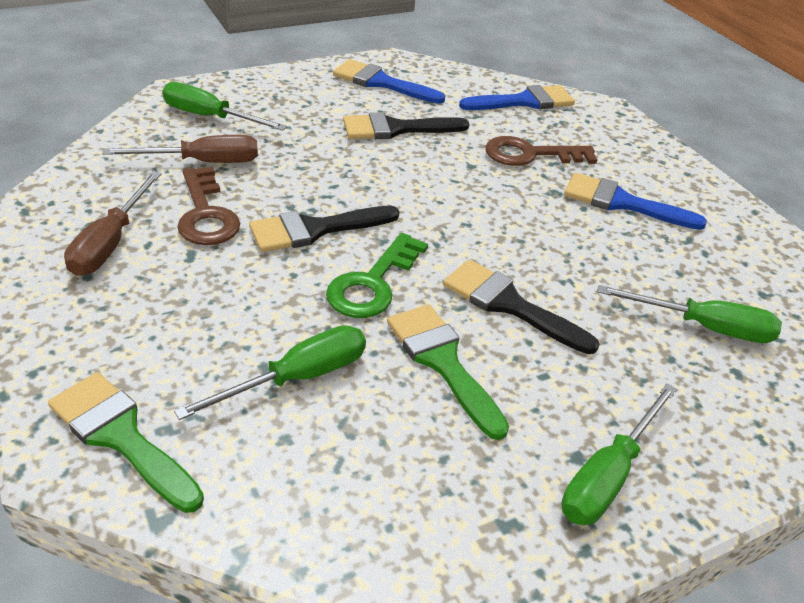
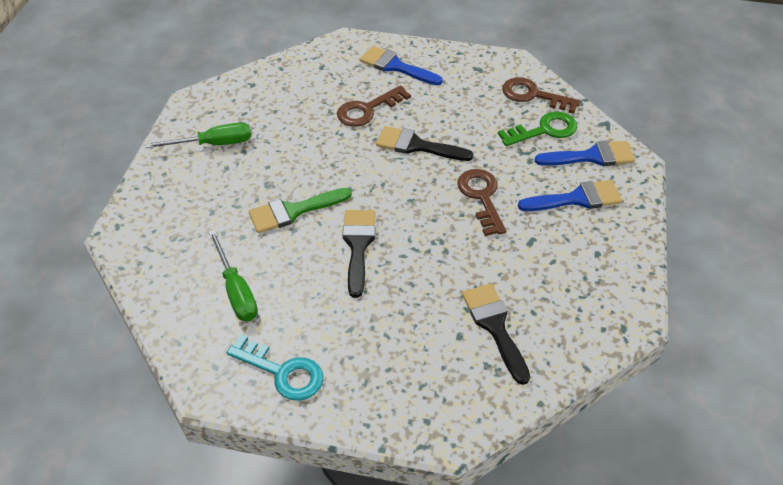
brown key: [177,167,240,245] [485,136,597,166] = 2 -> [337,85,411,127] [458,169,506,236] [502,77,581,114] = 3
brown screwdriver: [64,171,161,276] [102,135,258,163] = 2 -> none = 0
green brush: [48,372,204,513] [387,304,509,440] = 2 -> [249,188,352,233] = 1
green screwdriver: [162,82,287,131] [174,325,366,420] [561,384,677,525] [597,285,782,343] = 4 -> [145,123,251,148] [208,230,258,321] = 2
turquoise key: none = 0 -> [226,334,323,401] = 1

